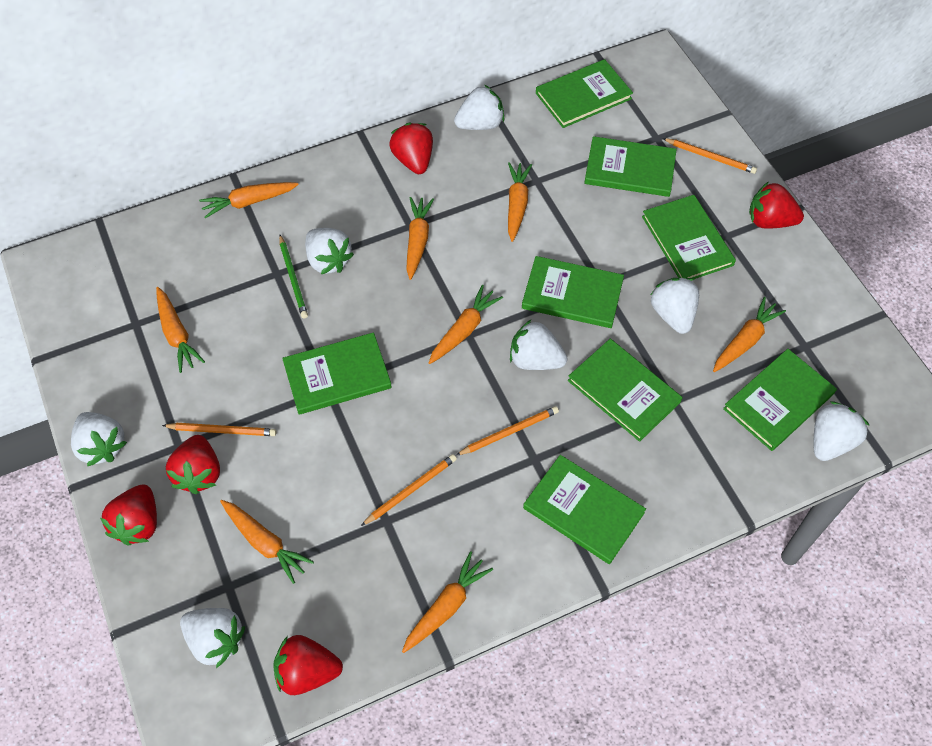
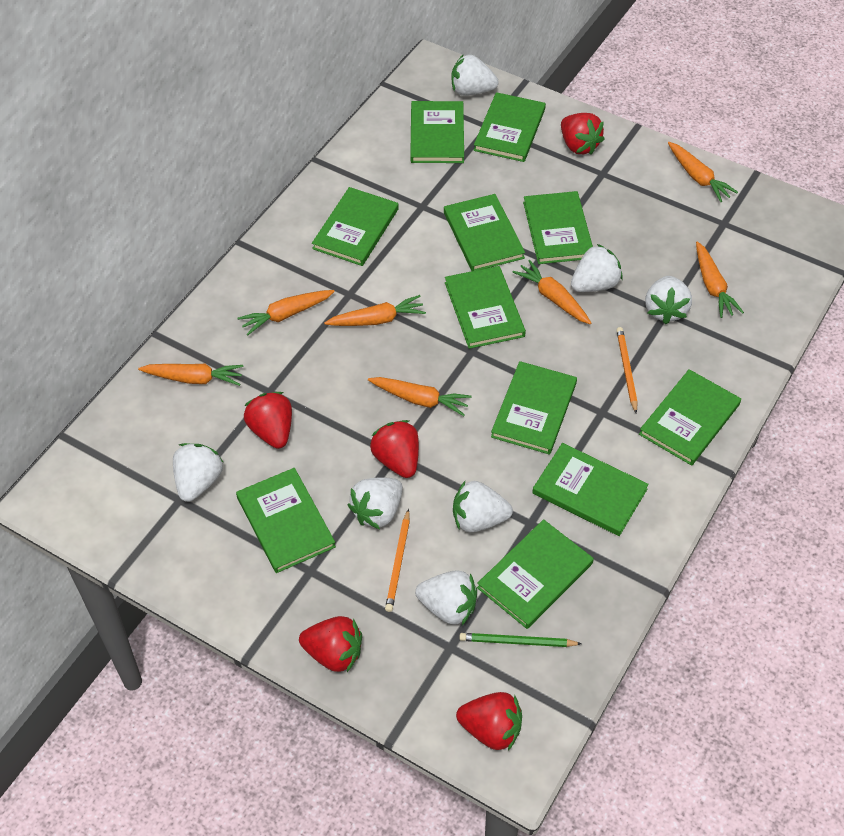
green book: [282,332,392,415] [522,256,624,328] [523,455,646,564] [536,59,633,128] [568,339,683,442] [584,136,677,197] [642,195,736,279] [723,349,837,451] = 8 -> [236,468,336,573] [312,187,398,266] [410,101,464,163] [444,194,525,271] [445,266,526,349] [474,92,546,162] [477,519,594,629] [491,361,577,455] [523,191,593,264] [532,443,649,536] [639,369,741,466] = 11
orange carrot: [156,287,205,373] [199,182,299,219] [220,500,314,584] [402,551,493,653] [406,197,434,280] [429,285,503,364] [508,162,532,242] [713,297,786,372] = 8 -> [138,364,244,386] [237,290,335,335] [324,295,426,326] [368,377,472,416] [512,260,591,324] [668,142,738,202] [696,242,744,318] = 7
orange pencil: [162,423,276,436] [361,454,457,526] [456,406,559,455] [662,138,757,174] = 4 -> [385,509,410,612] [617,327,638,413] = 2

